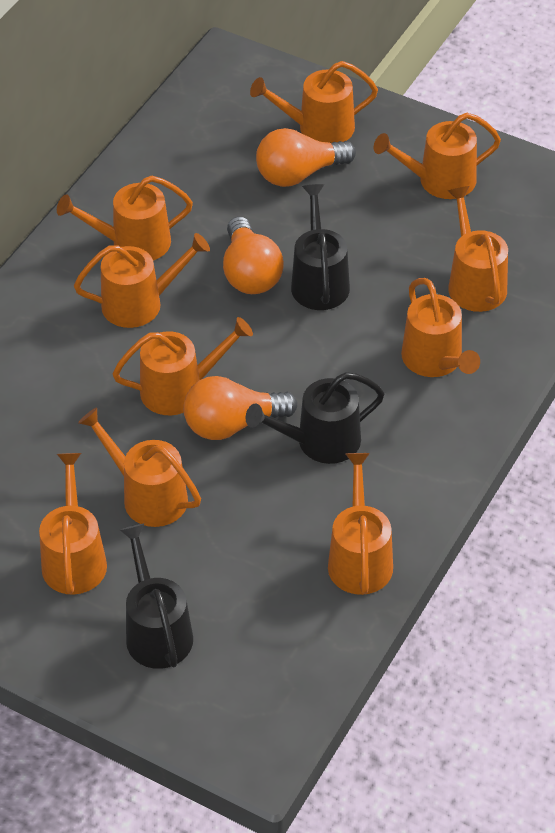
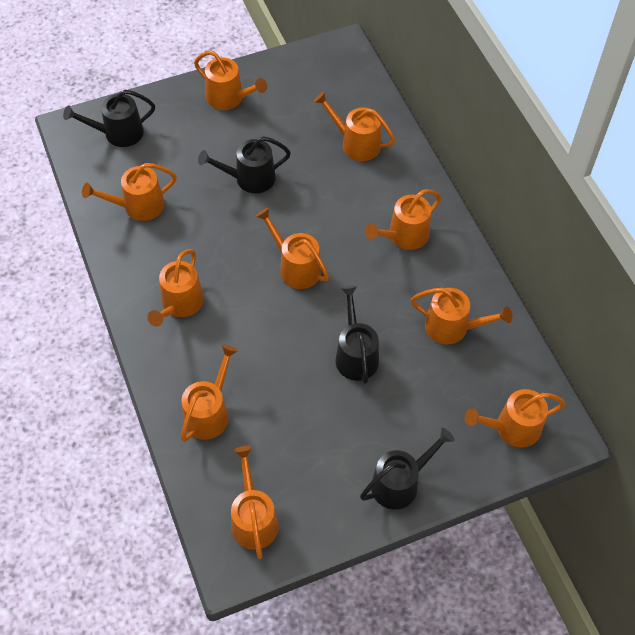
black watering can: [120,524,193,669] [245,372,385,464] [291,184,350,310] = 3 -> [63,90,155,147] [198,136,291,193] [336,286,379,384] [360,428,455,510] = 4
orange light bulb: [183,376,297,440] [223,217,284,294] [256,128,356,187] = 3 -> none = 0

